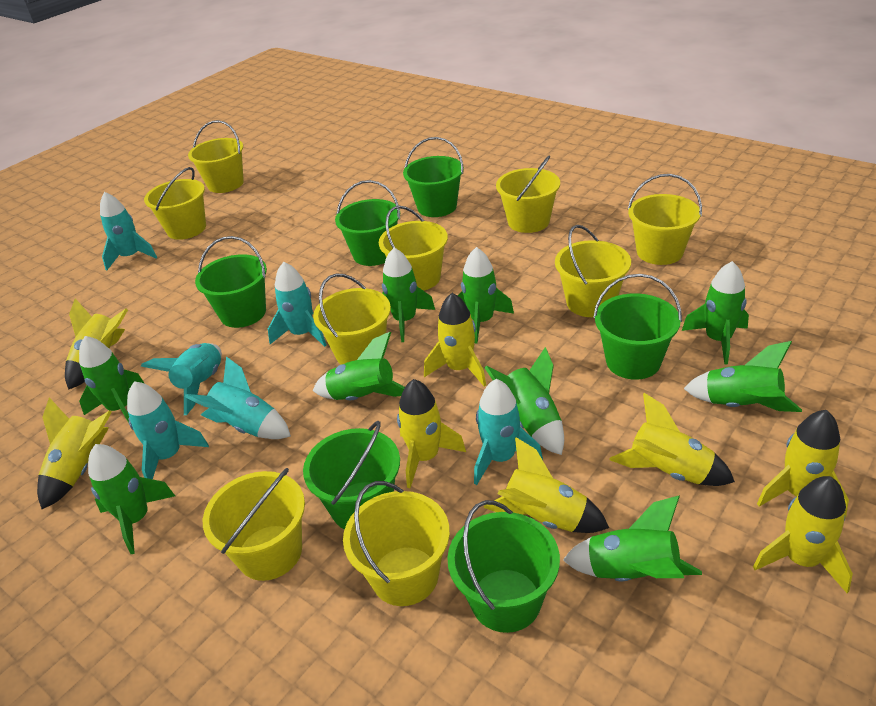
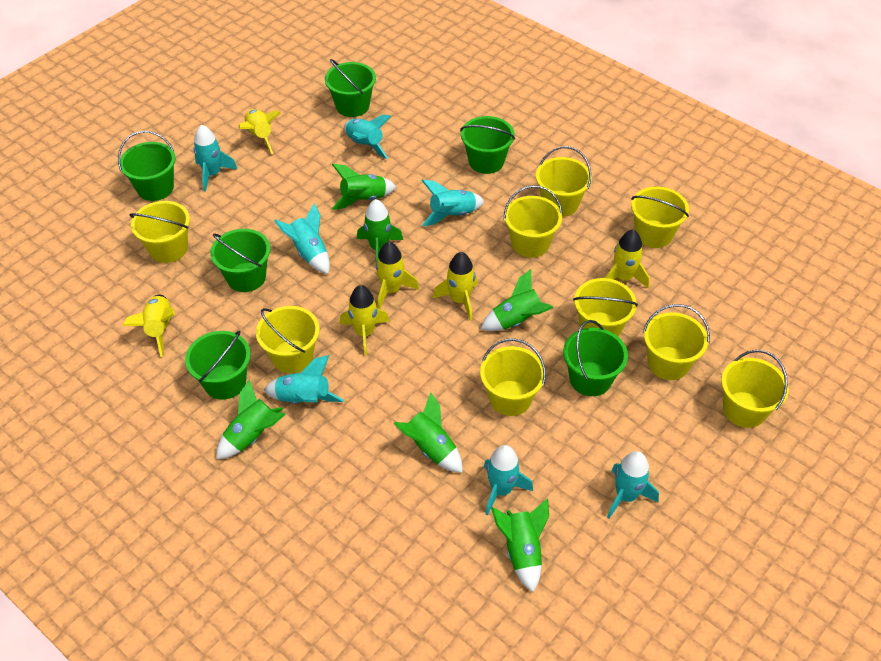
green rocket: [79,336,145,423] [88,444,175,554] [313,332,405,400] [382,248,435,342] [457,247,514,343] [485,347,564,455] [563,496,702,581] [682,261,749,365] [684,341,802,412] = 9 -> [216,379,286,459] [332,164,396,210] [357,199,403,261] [393,392,463,473] [481,269,553,331] [491,498,549,592] = 6
turquoise rocket: [100,192,157,271] [127,381,209,479] [141,343,222,415] [185,356,291,439] [268,262,327,347] [474,379,543,485] = 6 -> [193,124,237,192] [264,355,344,404] [274,203,330,274] [344,114,392,159] [422,180,485,226] [484,445,533,515] [607,451,659,519] = 7
yellow rocket: [37,397,112,509] [65,298,128,390] [397,379,466,488] [424,293,486,386] [484,437,609,533] [609,393,735,486] [753,476,853,593] [757,410,849,518] = 8 -> [123,295,175,357] [239,109,281,154] [340,285,390,356] [376,242,419,309] [433,252,478,321] [605,229,650,289] = 6

